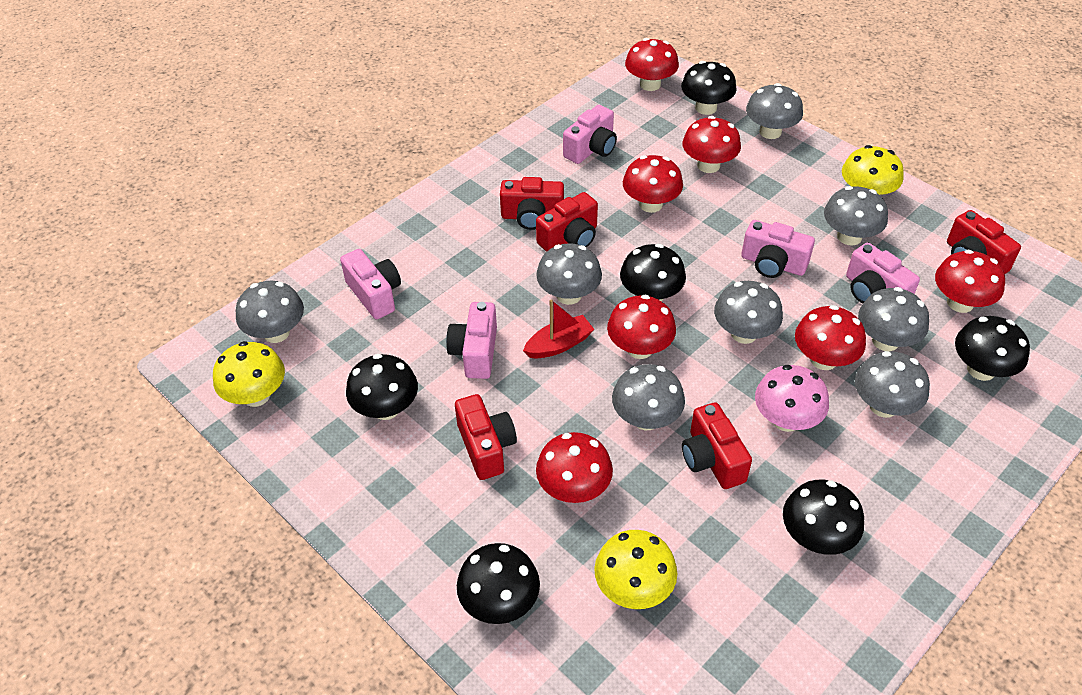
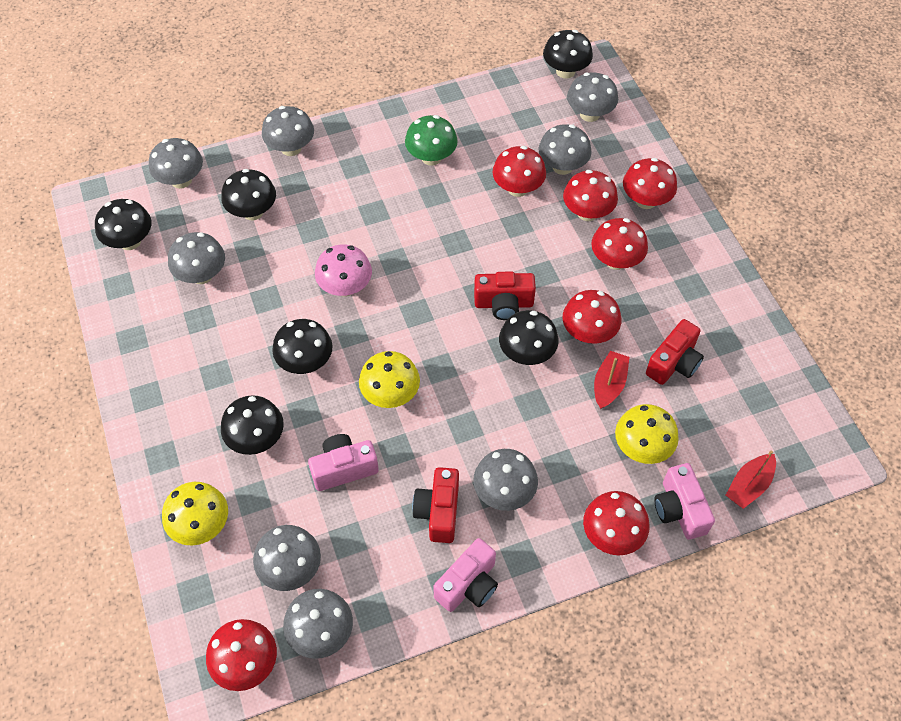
green mushroom: none = 0 -> [405,115,458,166] = 1
pink camera: [340,249,401,319] [446,302,497,379] [563,105,617,164] [741,220,815,278] [846,242,920,303] = 5 -> [308,434,379,491] [433,538,498,612] [654,463,715,540] = 3
red boat: [523,299,594,358] = 1 -> [594,351,630,409] [726,450,776,509] = 2
red camera: [455,394,517,480] [500,177,564,230] [536,192,598,252] [682,402,752,489] [947,210,1021,274] = 5 -> [412,467,459,543] [474,272,536,320] [646,319,704,385] = 3

